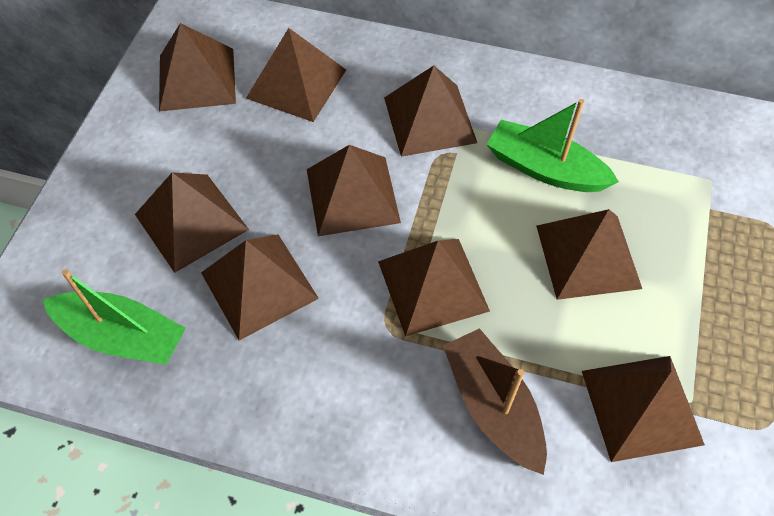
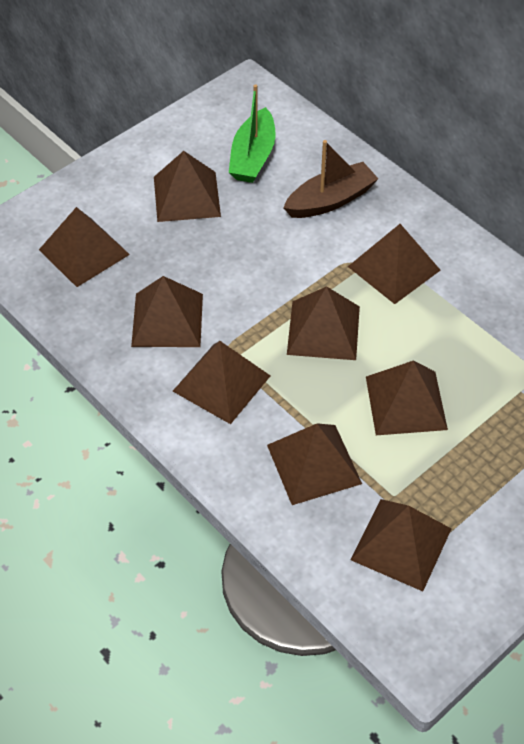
green boat: [42,269,186,365] [486,99,619,192] = 2 -> [229,85,276,183] = 1

